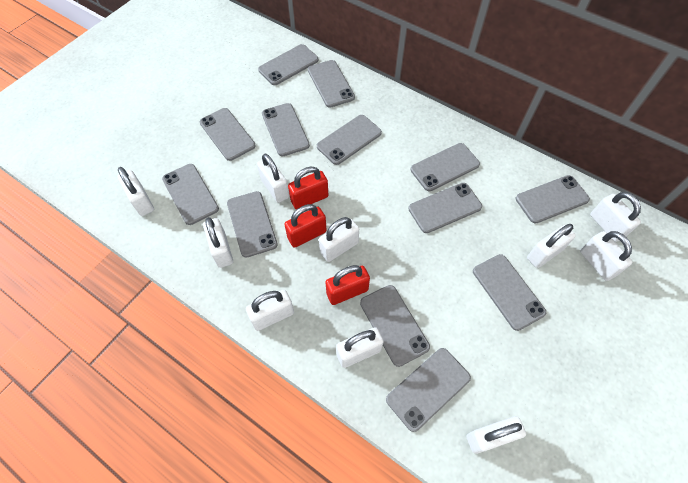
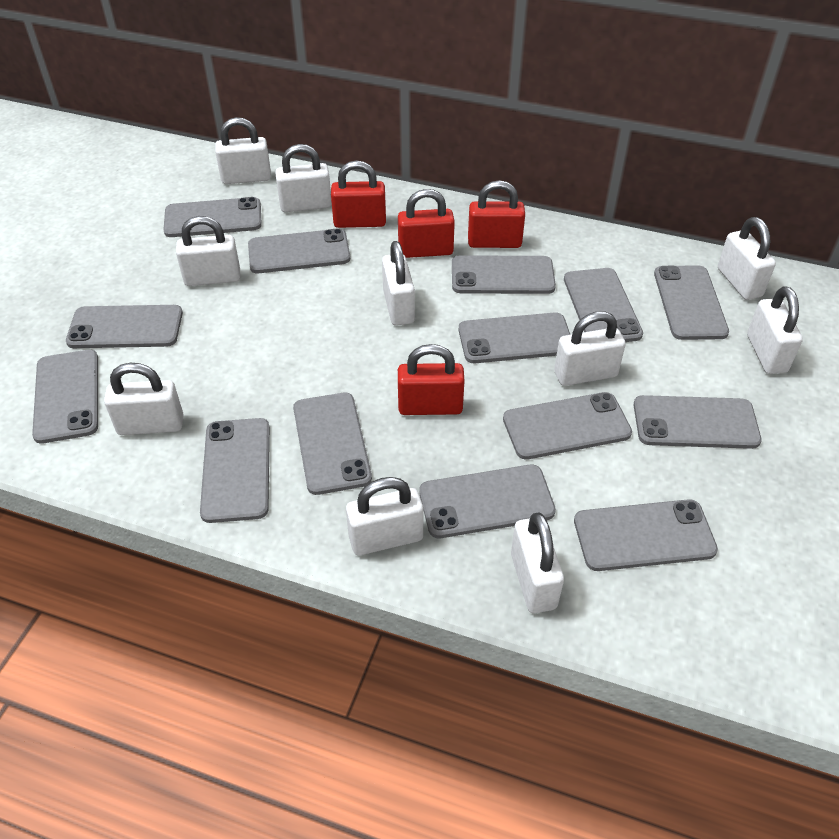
grey phone: [162,164,219,225] [200,108,256,161] [227,191,278,258] [258,44,319,85] [262,103,310,156] [308,60,355,108] [317,115,382,165] [360,285,430,367] [386,348,471,432] [409,183,482,233] [411,143,480,191] [473,254,546,331] [516,175,590,223] = 13 -> [32,350,98,444] [66,305,183,348] [163,197,262,237] [200,418,270,523] [248,229,350,273] [293,393,372,495] [419,465,556,538] [452,255,556,294] [459,312,570,363] [503,392,632,460] [564,268,643,342] [574,499,718,571] [634,395,762,449] [654,265,729,340] = 14
red padlock: [284,204,327,248] [288,167,328,210] [325,265,370,305] = 3 -> [331,160,386,228] [398,189,455,258] [398,344,465,415] [468,180,525,248] = 4

